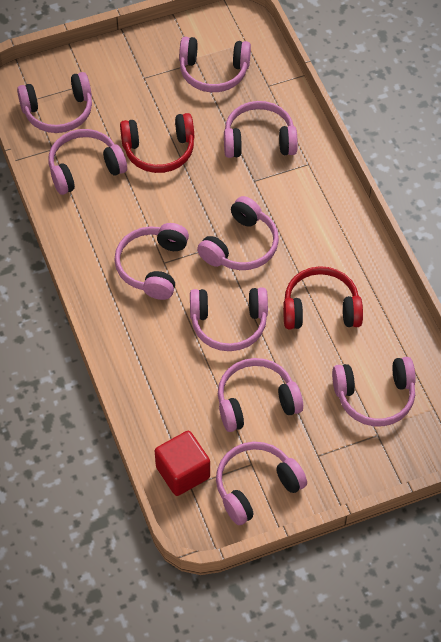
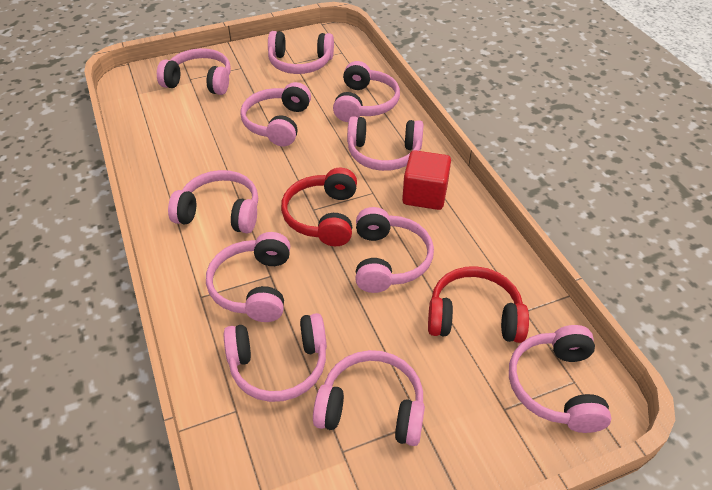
pink headphones: [17,72,92,133] [48,129,127,195] [114,223,189,300] [179,37,251,92] [190,288,268,351] [197,196,279,270] [216,442,307,525] [218,358,303,432] [224,101,298,158] [332,357,416,426] = 10 -> [157,48,231,95] [168,170,258,233] [206,232,290,322] [224,313,327,402] [240,82,311,146] [268,31,334,74] [313,350,425,446] [333,61,400,122] [347,116,423,171] [355,207,434,293] [509,325,612,433] = 11

